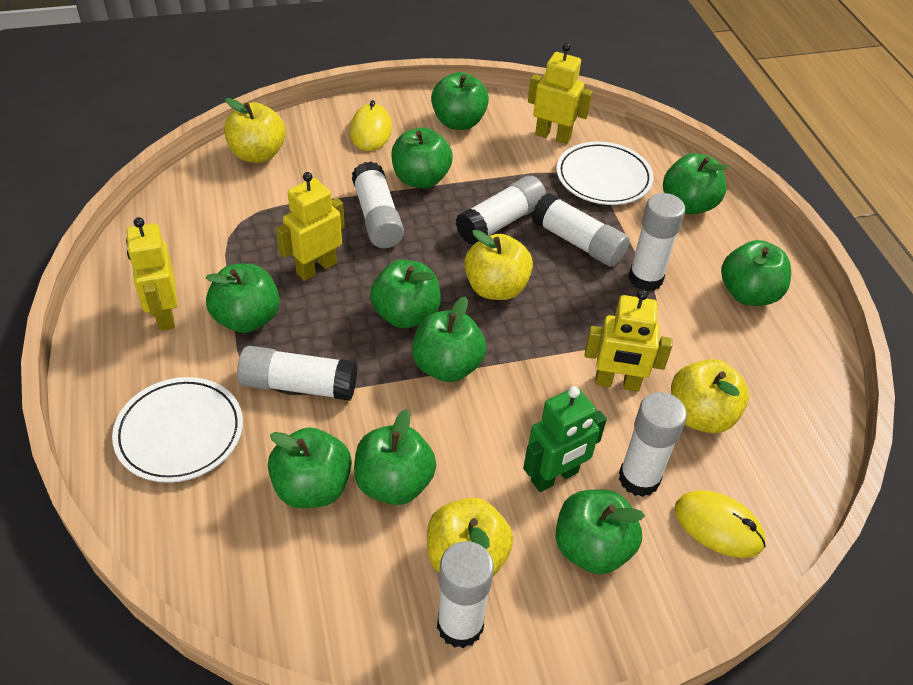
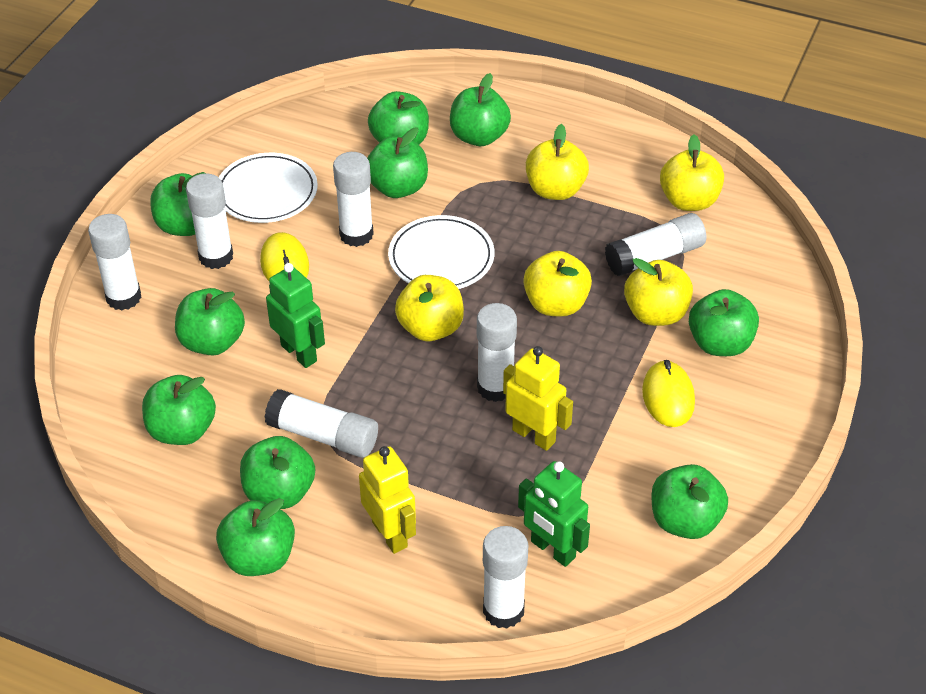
green robot: [523,386,607,492] = 1 -> [266,263,325,368] [518,461,590,567] = 2
yellow apple: [224,98,286,163] [427,497,513,577] [464,230,533,300] [671,359,749,433] = 4 -> [395,275,464,341] [523,251,592,316] [526,124,589,200] [624,258,693,326] [660,134,724,211] = 5
yellow robot: [126,217,178,331] [276,172,345,281] [528,43,593,144] [584,290,673,392] = 4 -> [359,446,416,554] [503,346,573,451] = 2

